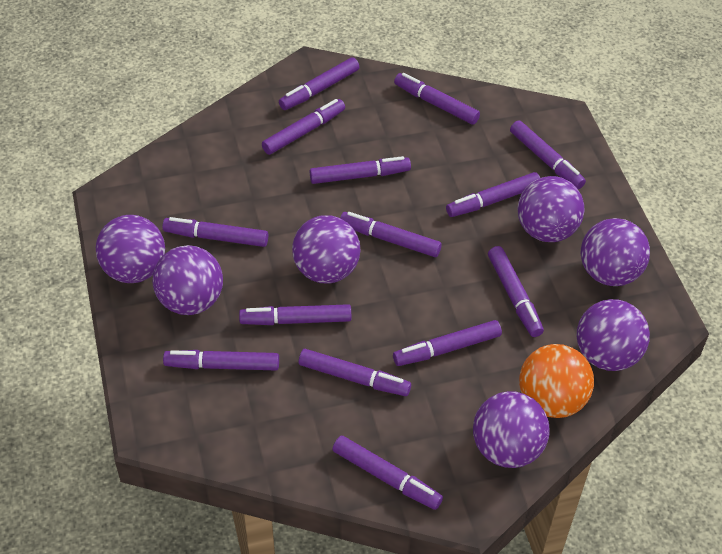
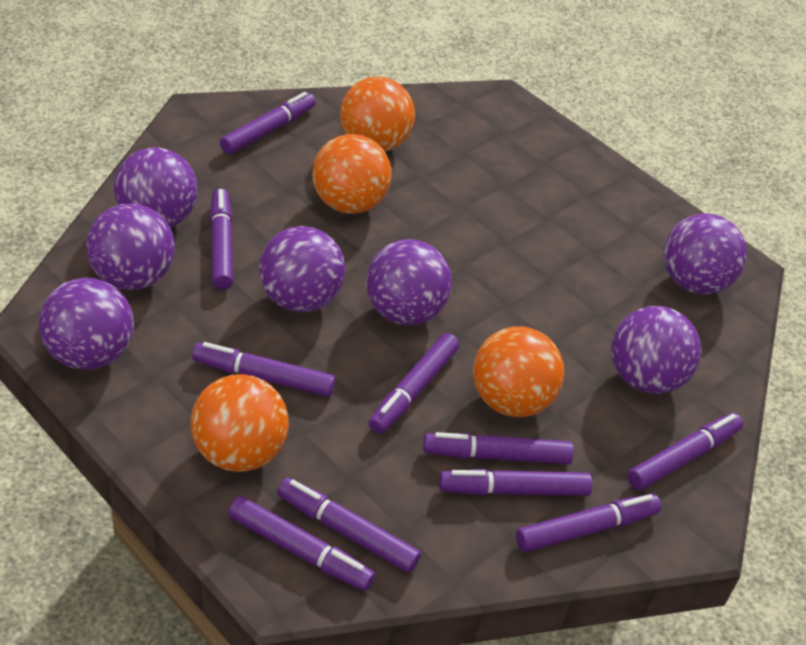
orange ball: [519,344,594,418] = 1 -> [190,374,289,472] [312,134,391,214] [340,77,415,152] [473,326,564,417] = 4
purple marker: [162,217,268,247] [163,350,279,370] [239,304,351,325] [262,99,345,155] [279,57,359,110] [299,349,411,396] [310,156,411,184] [333,436,443,510] [340,212,442,257] [393,320,502,366] [394,73,480,125] [446,172,540,217] [488,246,544,337] [510,120,586,189] = 14 -> [192,342,335,397] [210,188,233,290] [220,92,316,154] [228,496,375,591] [277,478,421,573] [369,333,459,434] [423,432,574,464] [439,469,593,496] [516,494,661,552] [627,413,743,490] = 10

